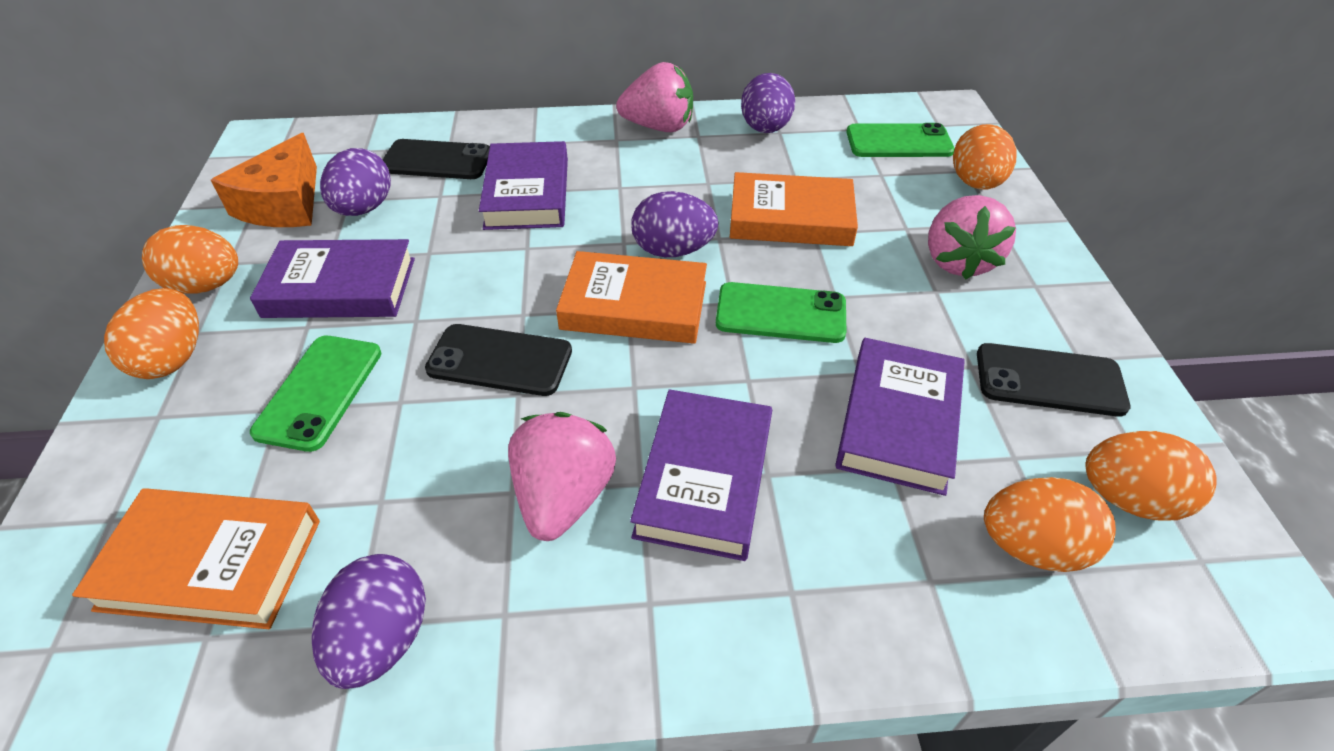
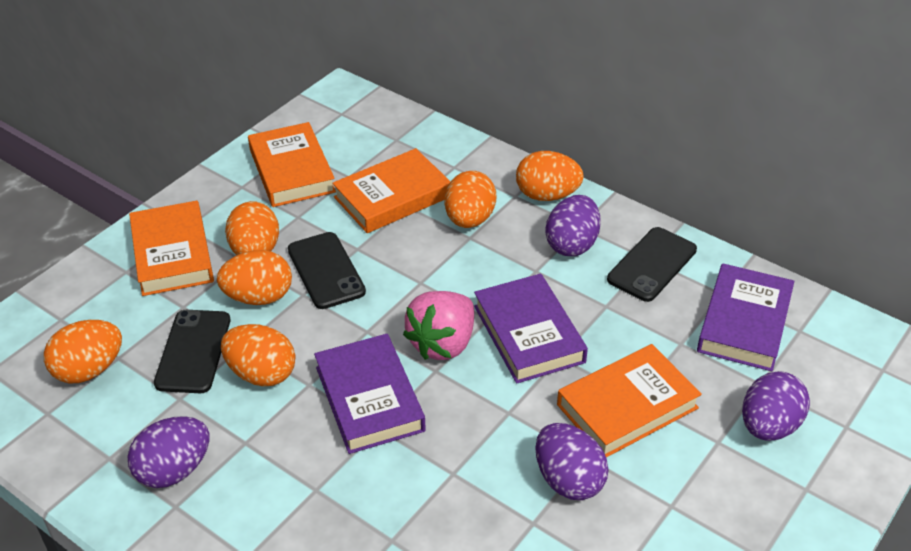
green phone: [250,336,381,452] [716,282,846,343] [846,123,955,157] = 3 -> none = 0
orange book: [72,488,320,629] [556,251,707,344] [730,172,858,246] = 3 -> [129,201,214,296] [248,122,336,207] [332,148,451,233] [557,344,702,457] = 4
orange cheese: [211,133,317,227] = 1 -> none = 0
orange egg: [104,288,199,379] [142,225,238,294] [953,124,1017,190] [984,477,1116,572] [1085,431,1217,521] = 5 -> [44,320,122,384] [217,250,292,305] [221,324,295,387] [225,201,279,255] [445,171,496,228] [516,151,584,201] = 6
pink strawberry: [508,412,616,541] [616,62,693,132] [928,195,1016,280] = 3 -> [403,291,474,360] = 1
purple book: [250,239,415,318] [479,141,568,230] [630,389,772,561] [835,338,965,496] = 4 -> [314,334,426,454] [474,274,588,384] [697,264,794,372] = 3

